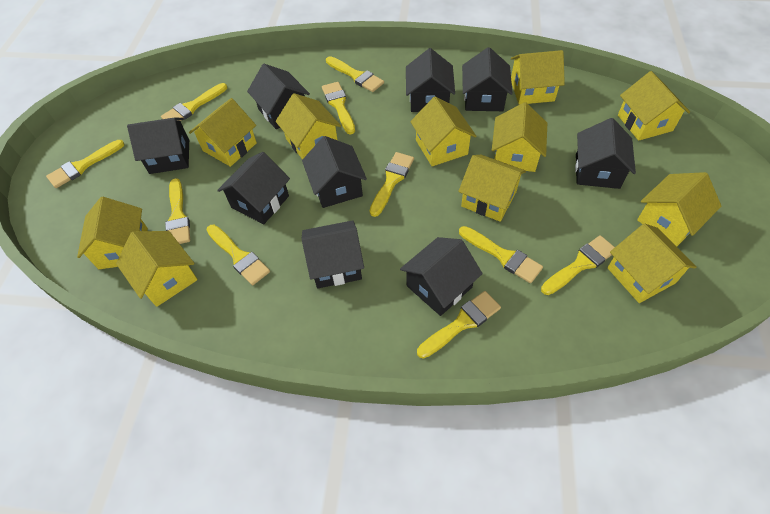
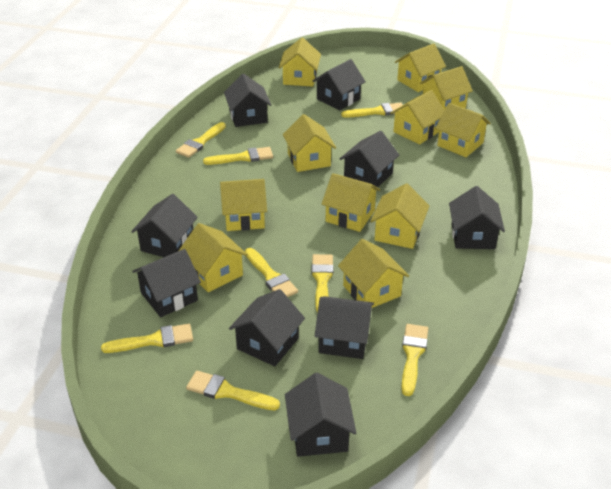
yellow brush: [46,140,124,188] [161,83,227,121] [165,178,190,244] [206,225,270,285] [322,82,355,135] [326,56,384,92] [370,152,414,217] [417,291,501,359] [459,226,543,283] [541,235,615,295] = 10 -> [101,324,193,353] [176,122,226,158] [186,371,280,410] [203,147,273,165] [245,248,298,297] [311,254,333,313] [341,102,403,118] [401,324,429,396] = 8

